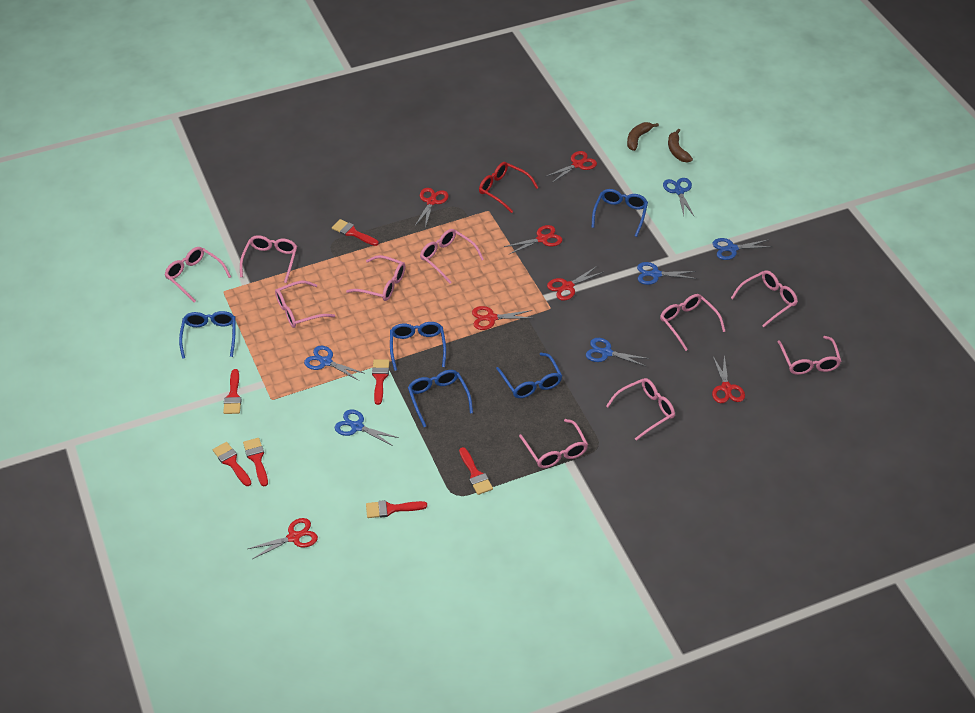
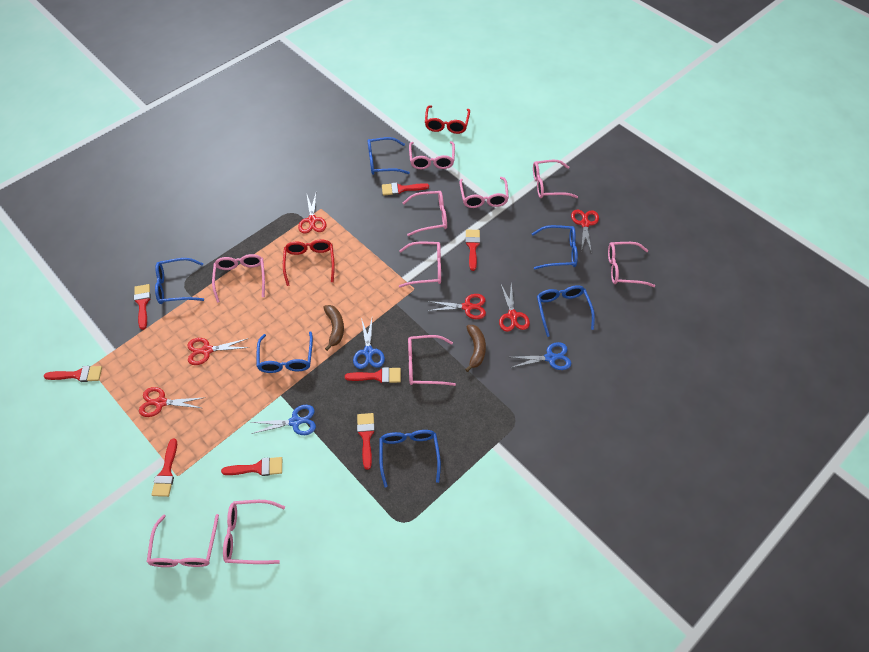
blue glasses: [179,311,235,359] [390,322,446,371] [408,370,473,427] [496,353,562,398] [592,189,648,237] = 5 -> [155,258,204,304] [257,331,313,373] [368,137,410,175] [379,430,441,488] [532,225,578,269] [537,285,595,337] = 6
blue scissors: [304,346,366,381] [335,409,399,446] [586,338,649,367] [637,262,697,285] [663,178,694,216] [712,238,773,260] = 6 -> [250,405,316,435] [353,318,385,369] [510,342,571,370] = 3
red brush: [213,442,251,486] [223,369,242,414] [243,438,268,486] [332,219,379,246] [366,500,427,518] [372,359,389,405] [459,447,493,495] = 7 -> [44,366,102,382] [134,284,151,330] [151,438,177,497] [221,457,282,476] [345,367,401,384] [357,413,375,470] [382,182,429,196] [465,230,480,271] = 8
red glasses: [479,162,538,213] = 1 -> [283,240,335,286] [425,105,470,134] = 2
red scissors: [248,518,318,559] [415,188,449,228] [472,306,532,330] [504,225,562,254] [545,151,597,183] [547,266,603,301] [712,355,745,403] = 7 -> [139,387,202,417] [188,338,249,365] [298,194,326,234] [428,294,486,319] [499,284,530,332] [571,210,599,253] = 6

